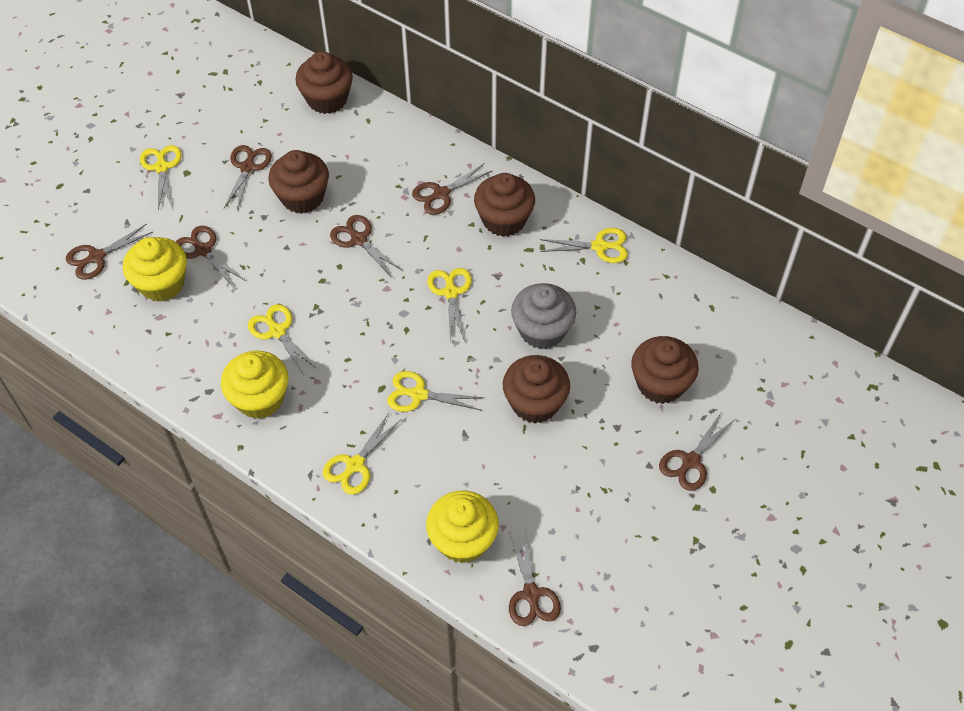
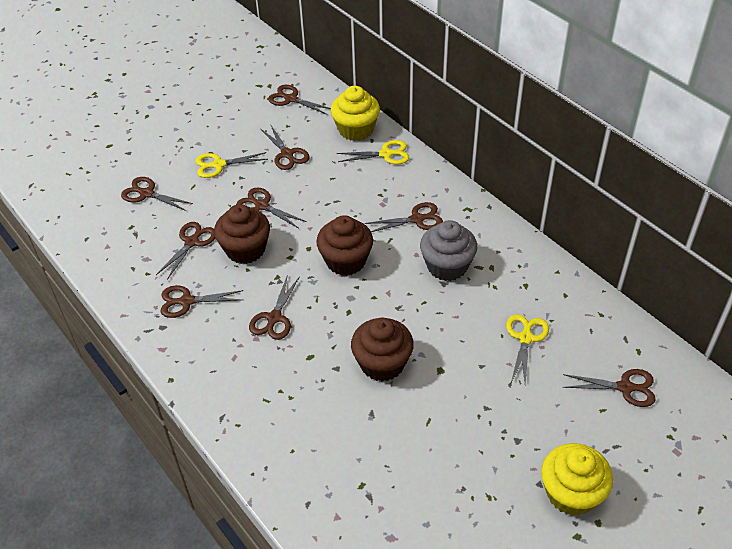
brown cupcake: [268,150,329,214] [295,51,353,114] [474,173,535,237] [503,355,570,423] [631,336,699,404] = 5 -> [214,204,270,264] [316,215,373,276] [351,318,414,381] = 3
brown scissors: [66,223,153,280] [176,226,246,288] [224,145,272,211] [330,215,403,278] [412,163,493,215] [509,528,561,626] [659,413,734,491] = 7 -> [121,177,193,211] [156,222,215,280] [161,285,243,318] [236,187,307,228] [249,274,300,340] [261,124,310,170] [268,85,331,115] [365,202,443,232] [563,369,655,407] = 9
yellow cupcake: [123,237,187,302] [221,351,289,419] [426,491,499,563] = 3 -> [331,86,380,141] [541,443,613,516] = 2
yellow scissors: [140,145,182,210] [248,304,317,375] [323,413,401,495] [387,371,484,412] [427,268,472,342] [540,228,628,263] = 6 -> [195,152,268,178] [337,140,409,164] [506,314,549,384] = 3

